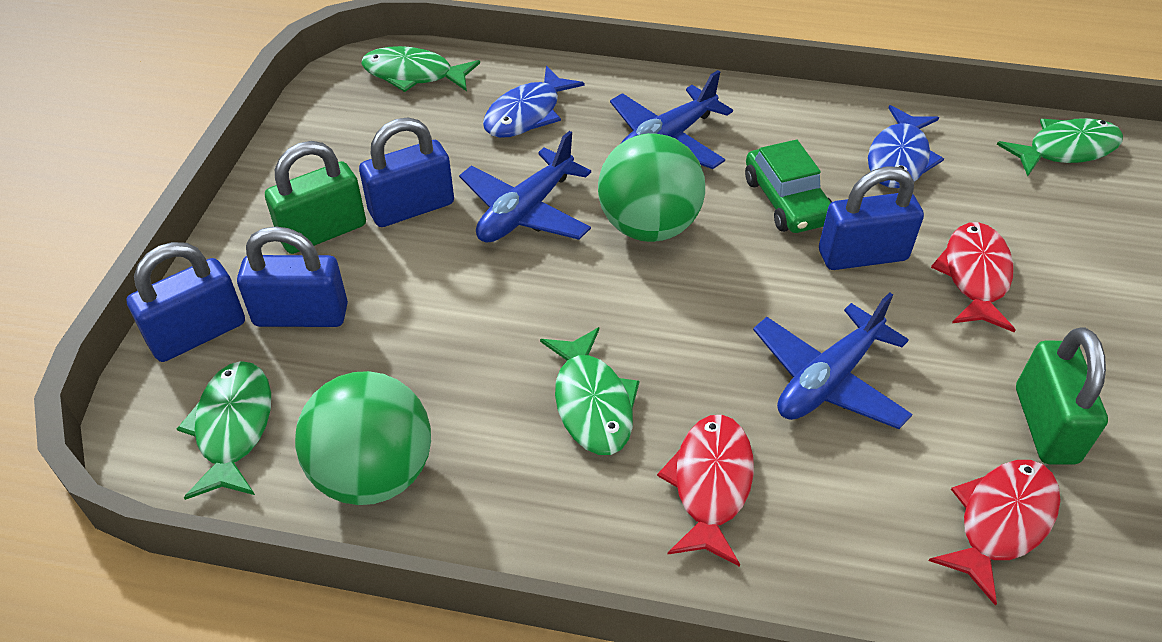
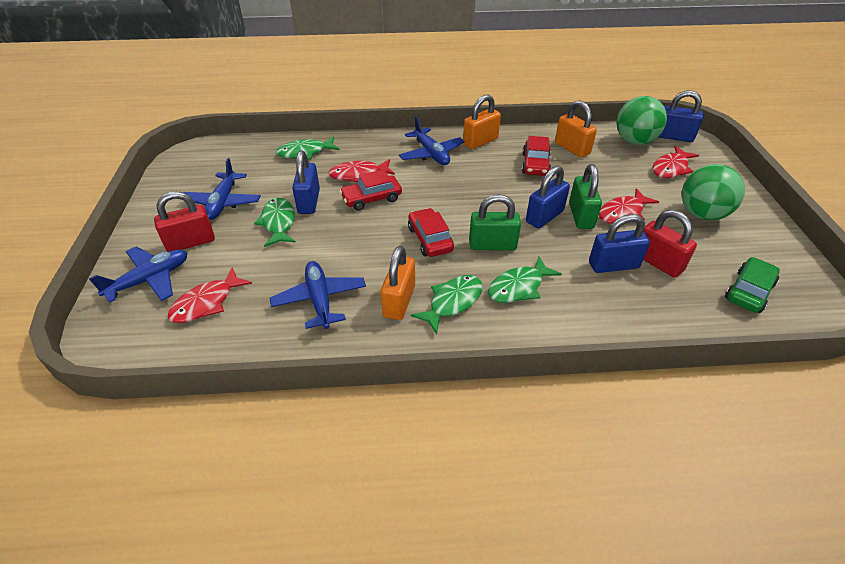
blue fish: [483,66,584,138] [868,105,944,188] = 2 -> none = 0
blue plane: [459,131,591,243] [610,70,733,169] [753,292,913,429] = 3 -> [89,246,187,303] [184,158,261,220] [270,261,366,329] [399,117,465,165] = 4
orange padlock: none = 0 -> [381,246,415,320] [463,94,501,149] [555,100,597,158] = 3
red car: none = 0 -> [340,169,402,211] [408,208,454,257] [522,136,551,176] = 3
red fish: [657,415,754,567] [929,460,1061,606] [931,222,1015,332] = 3 -> [168,268,252,323] [328,159,395,182] [599,188,659,224] [652,146,699,178] = 4
red padlock: none = 0 -> [154,191,215,252] [643,210,697,278] = 2

